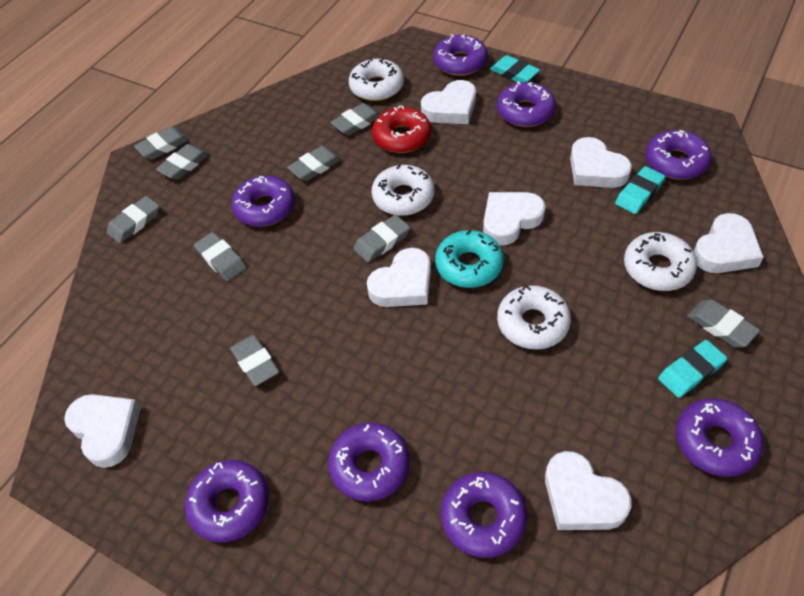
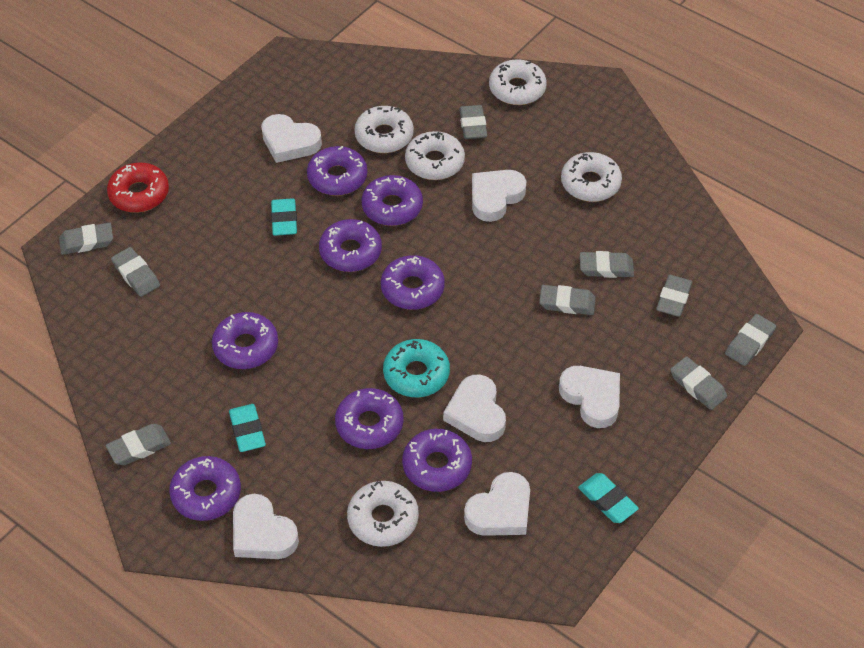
white donut: [349,58,404,101] [371,164,434,216] [497,285,571,349] [624,232,697,291] = 4 -> [347,481,419,547] [354,106,414,153] [405,131,465,180] [489,59,547,105] [561,152,622,202] = 5
white heart: [64,394,141,468] [367,248,431,307] [421,80,476,124] [483,192,546,245] [545,451,632,530] [570,137,632,188] [693,213,764,273] = 7 -> [233,494,299,559] [261,114,322,163] [443,374,506,442] [464,472,530,536] [472,170,526,222] [559,366,620,428] = 6

